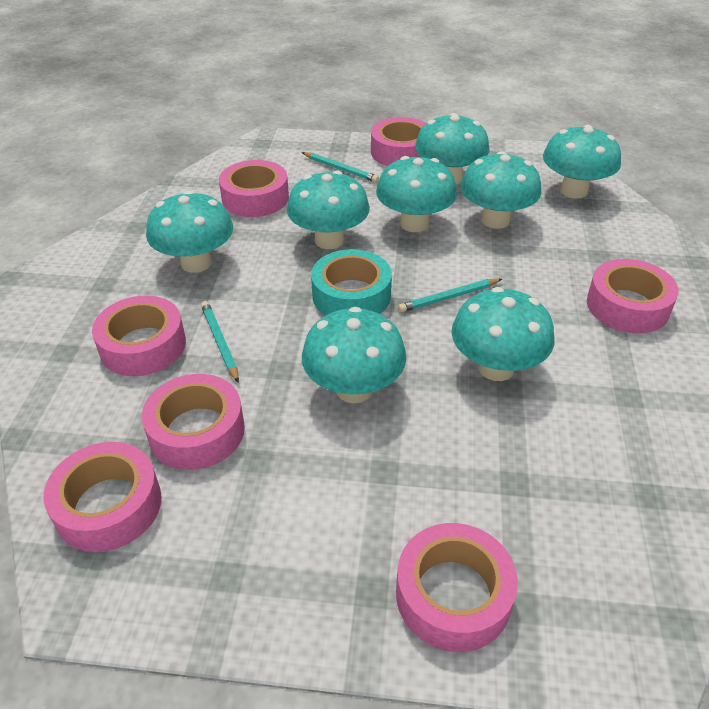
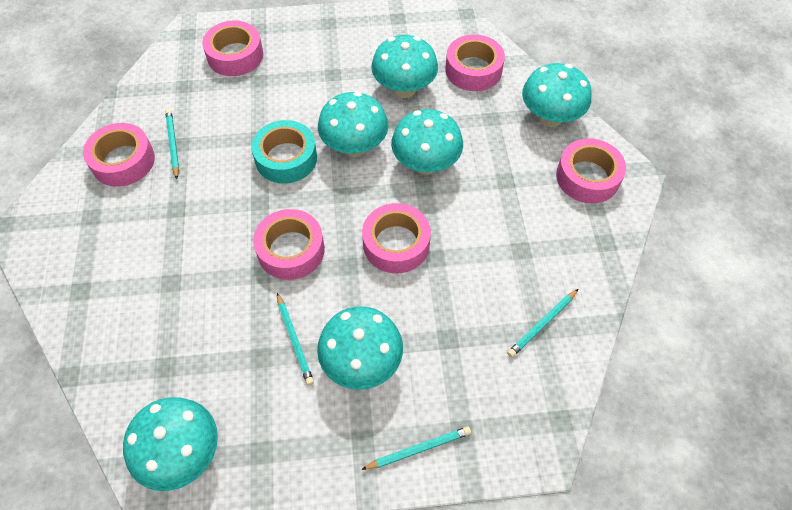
pink tape: [44,442,162,552] [92,296,186,376] [142,374,245,470] [219,160,289,217] [371,117,426,166] [396,523,518,652] [587,259,679,333] = 7 -> [83,123,155,187] [202,21,263,76] [253,209,325,280] [362,203,431,273] [445,34,505,91] [556,138,626,203] = 6
turquoise mushroom: [146,191,233,273] [287,170,370,249] [302,307,407,403] [376,156,457,232] [415,113,490,184] [451,287,554,381] [460,151,542,229] [543,125,621,198] = 8 -> [123,397,218,491] [317,306,403,390] [318,92,388,157] [371,35,438,98] [391,109,463,175] [522,63,591,127] = 6
turquoise pencil: [201,301,239,383] [302,152,379,183] [398,278,502,313] = 3 -> [165,109,179,179] [277,293,314,385] [361,426,471,470] [507,289,578,357] = 4

